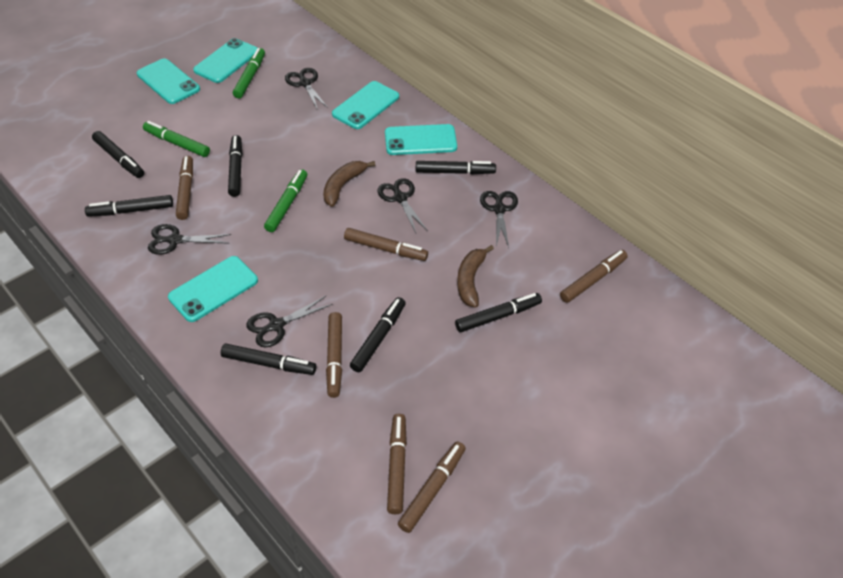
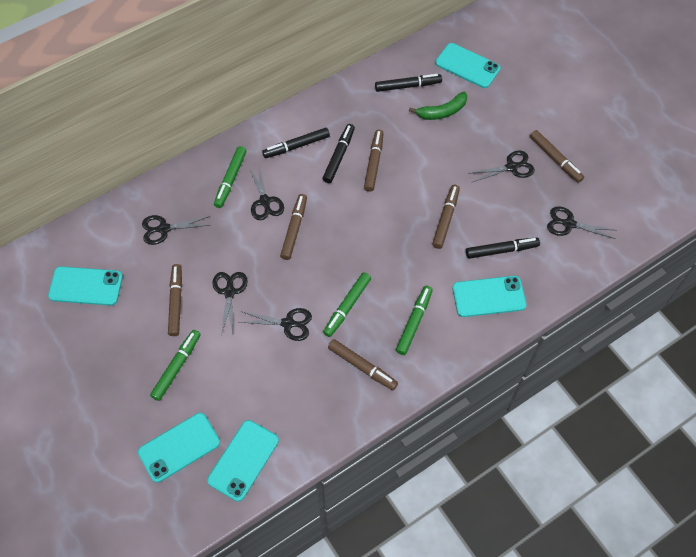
black marker: [85,195,173,217] [92,131,144,178] [221,344,316,375] [228,135,242,197] [350,297,406,372] [416,161,496,175] [455,293,542,332] = 7 -> [262,128,330,158] [322,124,355,183] [375,74,442,92] [466,238,540,259] = 4
black scissors: [148,224,231,255] [247,296,333,347] [285,68,328,110] [377,178,428,233] [480,191,518,248] = 5 -> [142,215,210,245] [212,272,248,335] [239,308,312,341] [249,163,284,220] [468,150,535,182] [547,206,616,239] = 6
brown banana: [323,161,375,207] [457,245,494,308] = 2 -> none = 0
green banana: none = 0 -> [409,92,467,120] = 1
green marker: [143,121,210,157] [233,48,265,98] [264,169,307,232] = 3 -> [150,330,201,401] [214,146,246,208] [323,272,371,337] [396,286,433,355] = 4

